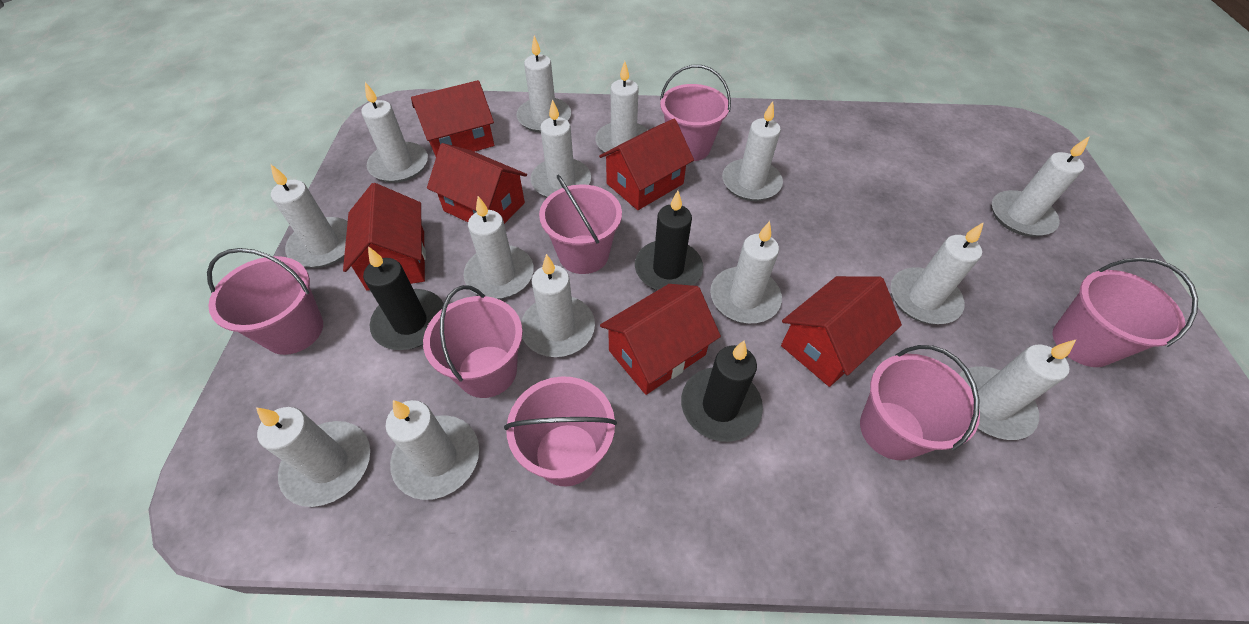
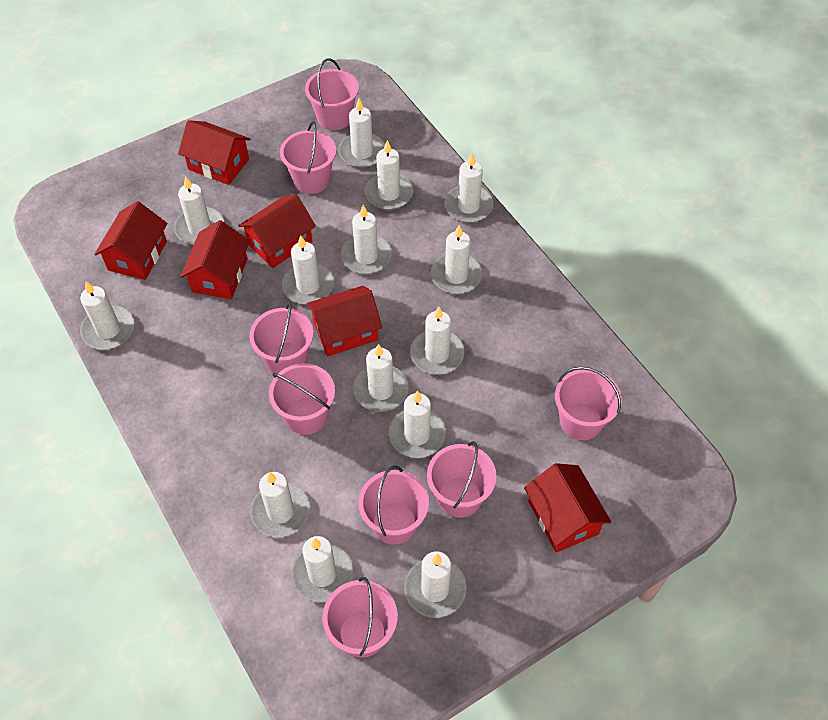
black candle: [363,246,444,350] [635,191,703,290] [681,340,763,442] = 3 -> none = 0
pink bucket: [207,248,323,355] [423,285,523,398] [504,376,617,486] [539,175,622,274] [660,65,731,161] [860,345,980,460] [1053,258,1198,367] = 7 -> [249,302,314,374] [269,363,335,435] [280,121,336,194] [305,59,359,130] [322,577,398,658] [358,465,429,545] [427,441,497,518] [555,367,622,440] = 8

